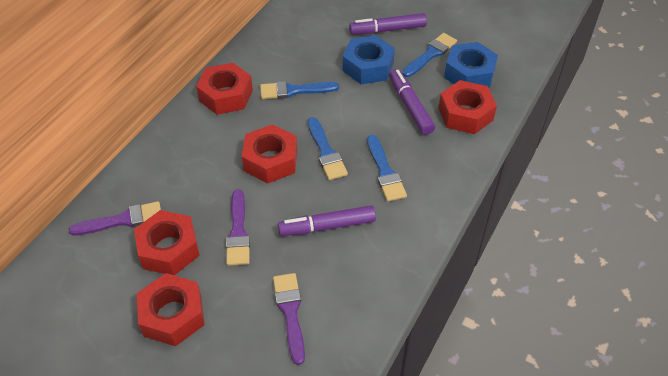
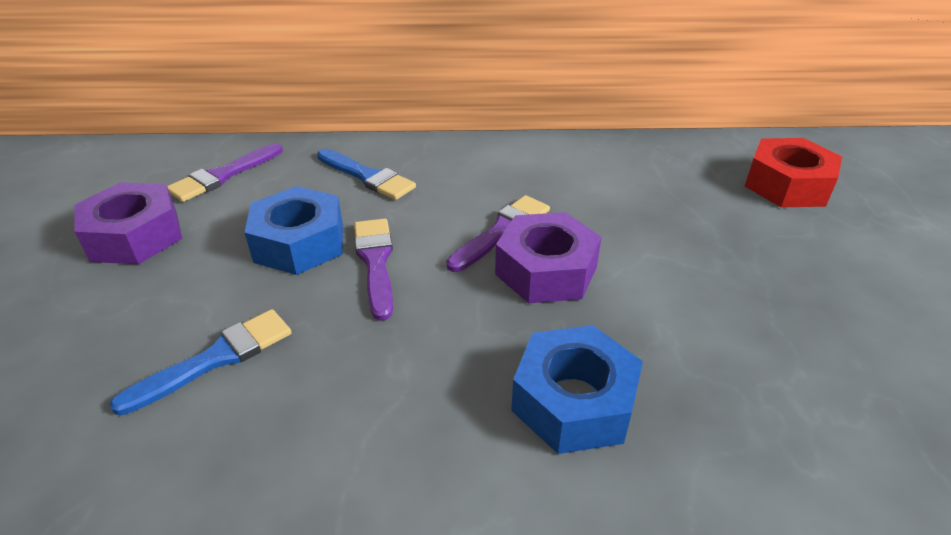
blue brush: [260,81,339,99] [308,117,348,180] [367,135,407,201] [402,33,457,77] = 4 -> [109,309,291,415] [317,149,416,200] = 2
purple marker: [278,205,376,236] [349,13,427,35] [389,69,435,135] = 3 -> none = 0
purple nut: none = 0 -> [75,182,182,264] [495,212,602,303] = 2
red nut: [134,210,200,276] [137,273,205,346] [196,63,253,115] [242,124,297,183] [439,80,497,134] = 5 -> [745,138,842,207] = 1

